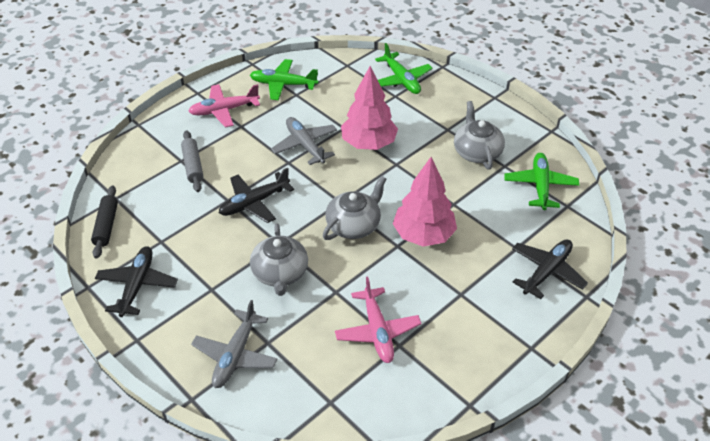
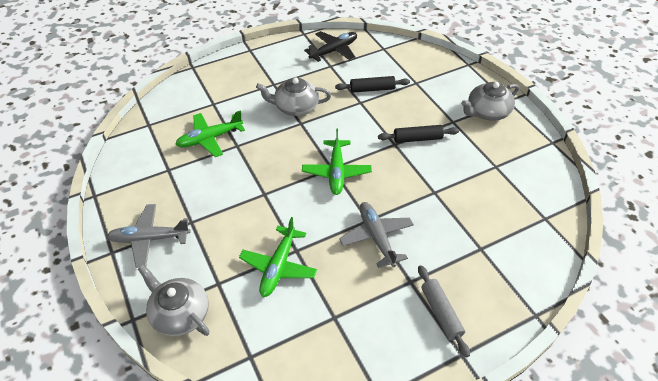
black plane: [95,246,178,317] [219,167,294,223] [512,239,588,299] = 3 -> [304,31,357,62] = 1
black rolling pin: [91,185,118,259] = 1 -> [335,76,410,93] [378,125,459,143] = 2
pink plane: [188,84,260,128] [335,277,421,363] = 2 -> none = 0
pink tree: [341,66,398,150] [393,157,457,247] = 2 -> none = 0

